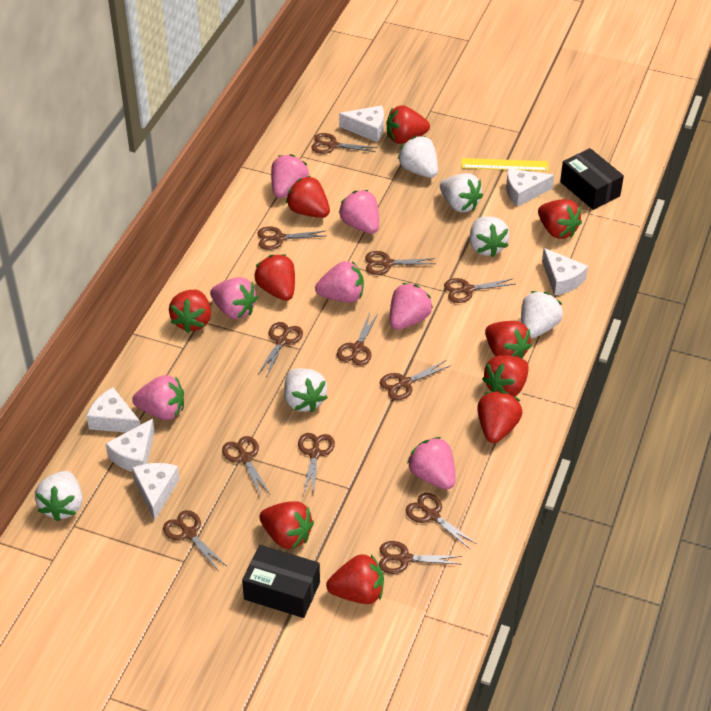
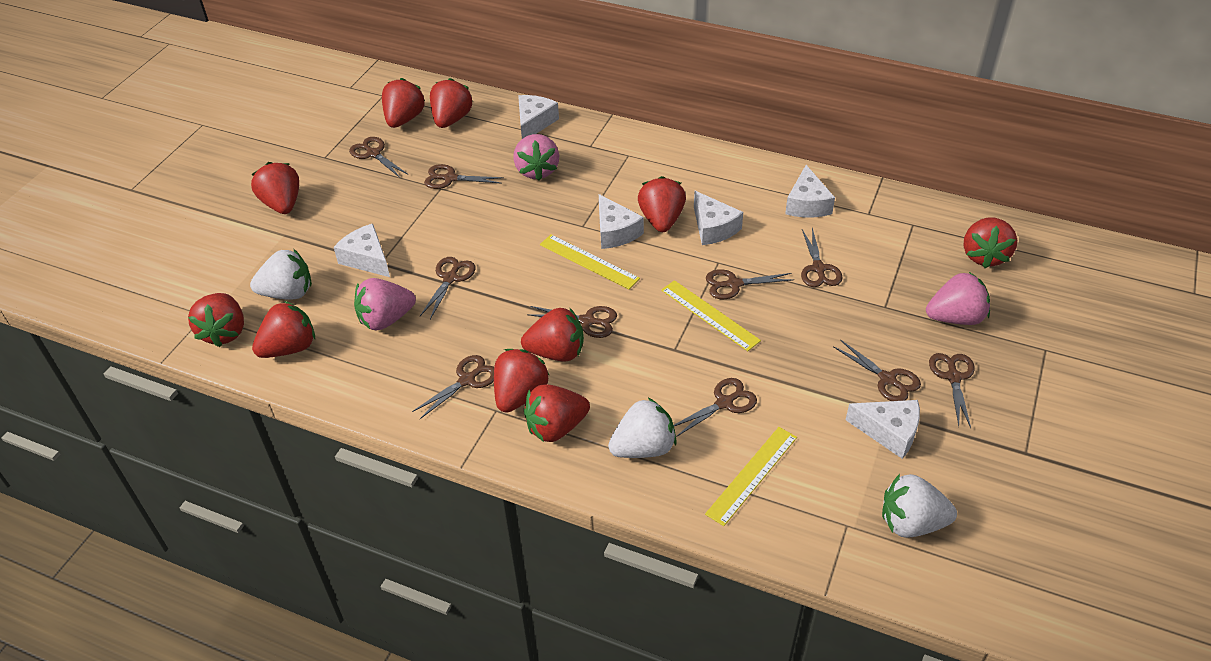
black box: [242,545,320,618] [560,148,624,210] = 2 -> none = 0
brown scissors: [163,510,226,570] [222,436,270,496] [257,227,325,250] [258,322,303,376] [298,433,335,495] [311,133,377,154] [337,313,379,366] [365,251,435,275] [379,541,462,574] [380,360,450,400] [406,493,477,550] [444,278,515,303] = 12 -> [349,137,407,178] [412,355,494,419] [420,257,475,319] [424,164,504,189] [527,306,617,338] [674,378,757,437] [706,269,794,299] [801,228,843,287] [833,339,921,401] [929,353,975,428] = 10
pink strawberry: [132,375,184,420] [210,277,258,319] [271,154,309,198] [315,261,364,303] [339,190,379,234] [390,283,433,330] [407,437,456,490] = 7 -> [354,278,416,331] [513,134,559,181] [926,272,990,325] = 3
white strawberry: [35,471,83,521] [284,368,328,412] [398,136,438,178] [440,173,483,212] [470,216,510,257] [521,291,563,338] = 6 -> [250,249,312,300] [608,398,677,458] [882,474,957,538] = 3
yellow ruler: [462,158,549,171] = 1 -> [540,234,640,289] [661,280,761,351] [705,427,797,526] = 3

